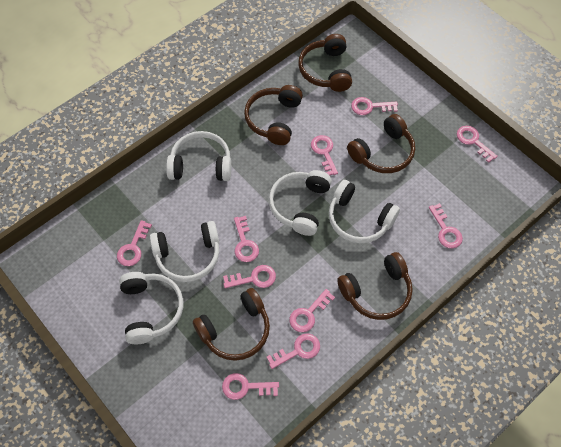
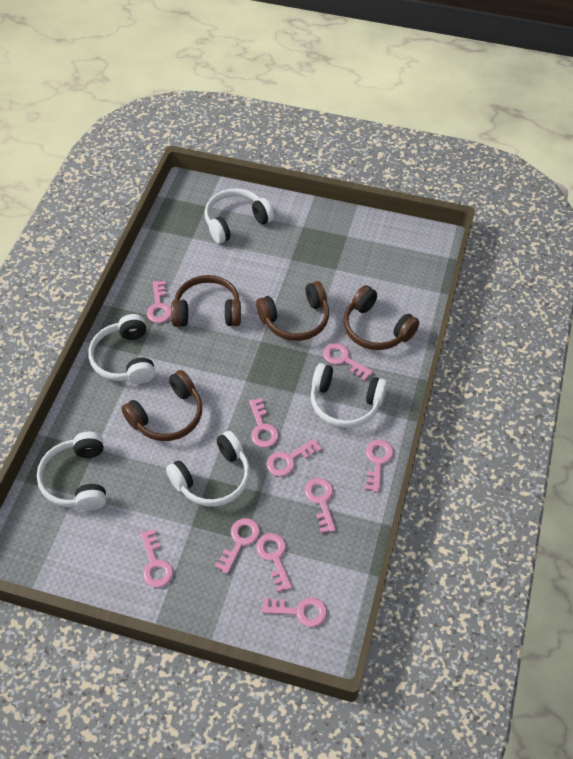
brown headphones: [193,288,270,361] [244,85,303,145] [298,34,352,92] [337,252,413,320] [347,114,415,173] = 5 -> [121,370,202,441] [171,275,241,327] [256,281,329,341] [344,285,420,350] = 4

